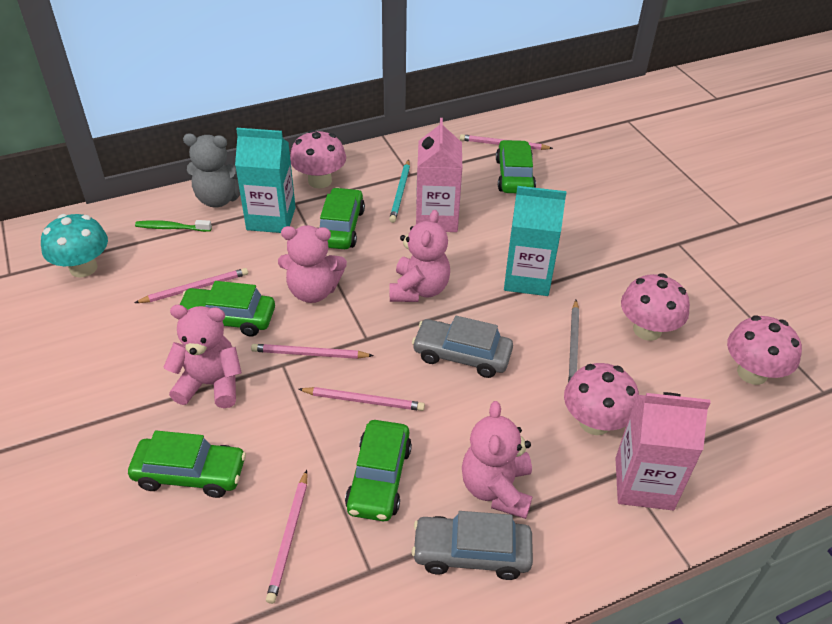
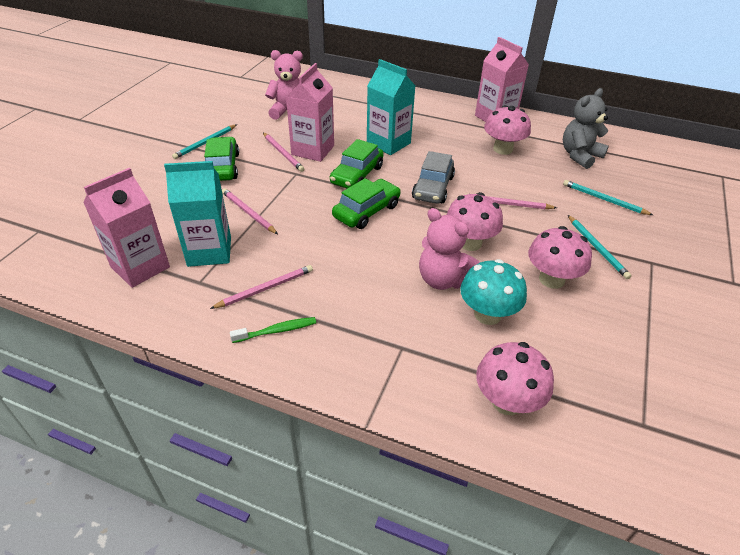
green car: [128,430,246,498] [180,281,275,337] [320,187,365,249] [345,420,412,521] [496,140,536,193] = 5 -> [204,137,239,181] [330,139,384,188] [332,178,401,229] = 3
grey car: [412,316,513,378] [412,511,533,580] = 2 -> [412,151,455,204] = 1
grey pencil: [568,300,579,383] = 1 -> none = 0
pink carton: [416,118,462,232] [615,392,711,510] = 2 -> [83,168,170,288] [286,63,334,162] [475,37,529,122] = 3
pink pencil: [135,268,248,303] [251,344,374,359] [266,470,307,604] [298,387,425,411] [460,134,553,150] = 5 -> [210,265,313,309] [222,188,278,234] [263,133,304,172] [464,194,557,209] = 4
pink teddy bear: [163,305,242,408] [278,225,347,303] [390,210,450,302] [462,401,533,519] = 4 -> [265,50,303,120] [419,208,480,290] = 2
turquoise pencil: [389,160,410,223] = 1 -> [172,125,237,159] [563,180,653,215] [568,215,632,279] = 3

